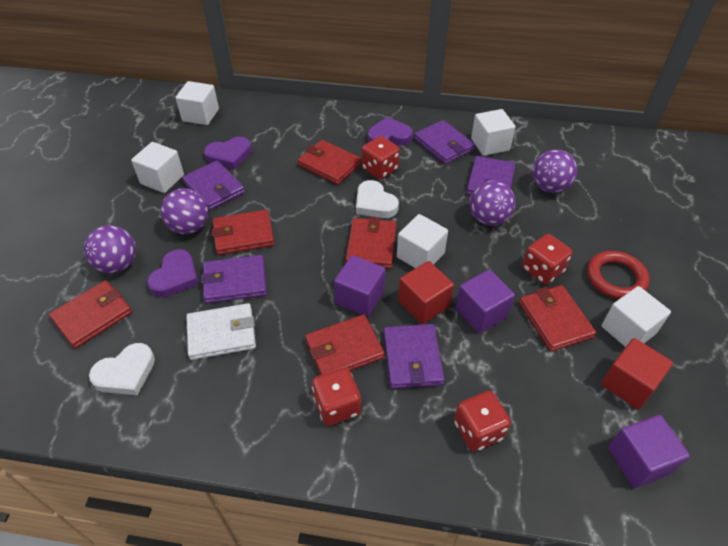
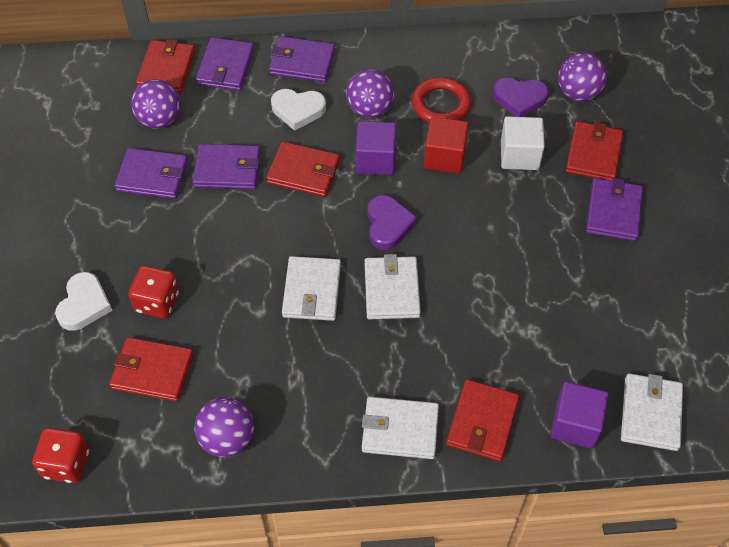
purple cube: [334,255,386,317] [456,270,515,333] [608,415,690,488] = 3 -> [356,121,396,175] [550,382,608,449] = 2
purple heart: [147,249,199,297] [204,137,251,170] [368,117,413,145] = 3 -> [367,195,417,250] [493,78,549,117] = 2
red cube: [398,261,454,324] [601,338,673,410] = 2 -> [424,117,469,174] = 1
red dice: [312,367,361,426] [362,136,400,179] [454,391,511,452] [522,234,572,285] = 4 -> [32,428,89,483] [128,266,179,319] = 2
red wallet: [49,280,132,349] [212,210,274,255] [298,140,361,185] [305,314,385,375] [346,217,397,269] [519,285,596,352] = 6 -> [109,337,193,401] [136,39,195,93] [266,142,340,197] [446,379,519,461] [566,121,623,181] = 5
white cube: [131,142,184,193] [175,81,219,125] [397,214,448,268] [471,109,516,156] [601,286,671,347] = 5 -> [501,116,545,170] = 1
white wallet: [186,303,256,360] = 1 -> [282,256,341,321] [362,397,439,459] [365,254,421,319] [621,373,683,451] = 4

